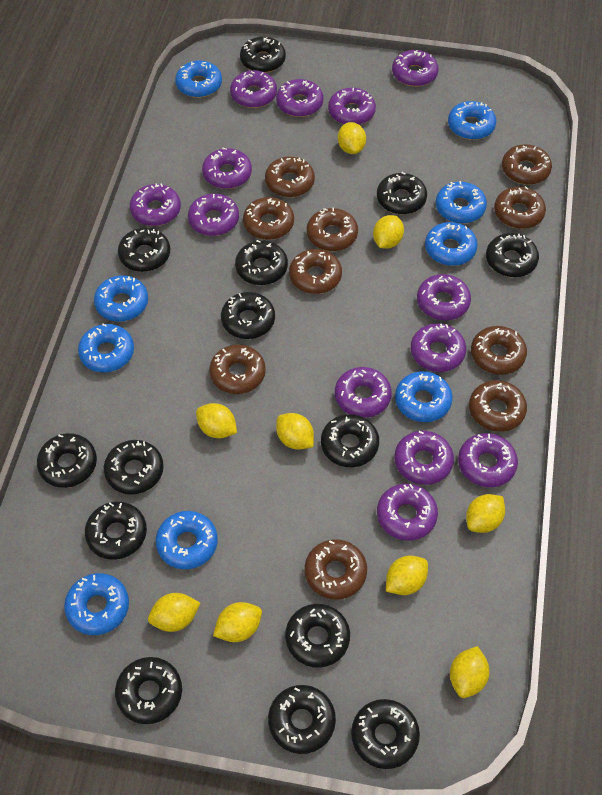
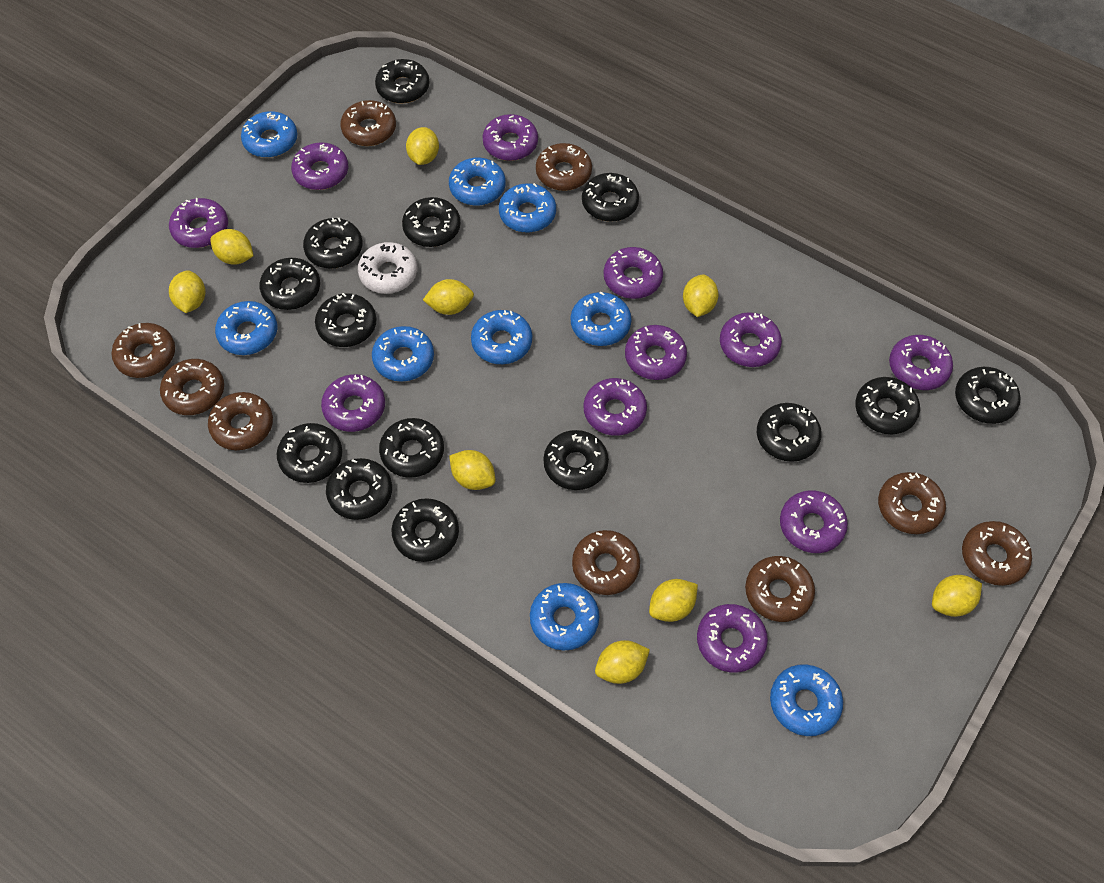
brown donut: [209,344,266,394] [243,197,294,240] [265,157,315,197] [289,249,342,294] [305,539,367,599] [307,208,358,251] [469,380,527,432] [471,326,527,375] [494,186,546,229] [502,144,552,185] = 10 -> [111,323,175,378] [160,359,224,415] [208,392,273,450] [340,100,396,146] [536,143,592,191] [572,530,640,595] [745,556,815,622] [878,472,946,534] [962,521,1032,586] = 9
purple donut: [130,183,181,226] [188,194,239,236] [202,147,252,189] [230,70,277,108] [276,79,324,117] [328,88,376,125] [335,367,392,418] [377,484,438,541] [392,50,439,87] [395,431,454,485] [411,323,466,372] [417,274,471,320] [458,433,518,487] = 13 -> [169,198,228,248] [291,142,348,190] [321,374,385,432] [482,114,538,161] [584,378,647,436] [604,247,663,299] [625,325,687,380] [697,604,768,673] [720,312,782,367] [780,490,848,553] [889,335,953,390] = 11
white donut: none = 0 -> [358,242,417,294] = 1

